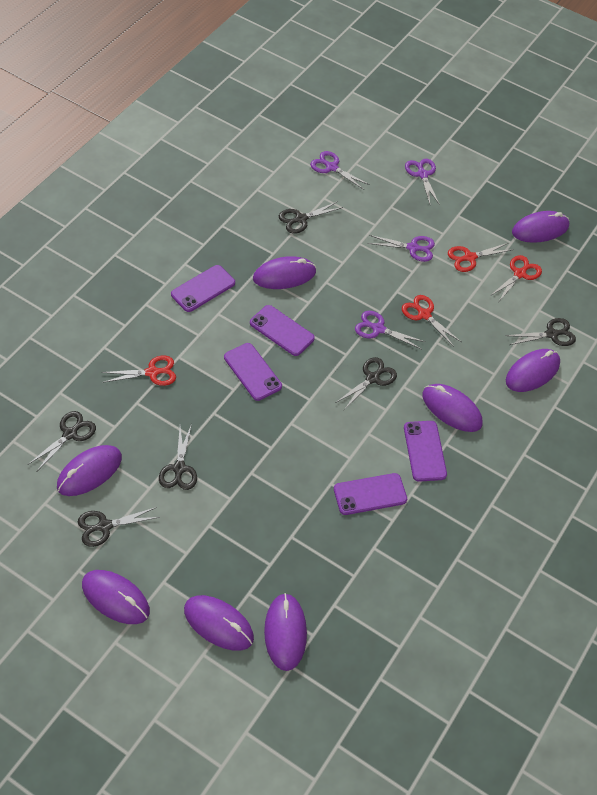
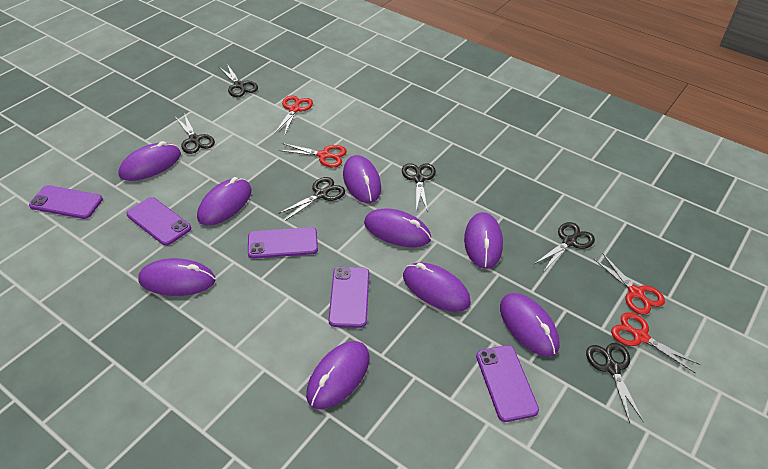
purple mouse: [57,445,122,496] [82,570,150,624] [184,595,254,651] [253,256,316,289] [264,593,307,671] [422,384,483,432] [506,349,560,392] [512,211,569,243] = 8 -> [118,141,181,181] [138,258,215,296] [197,177,252,225] [306,341,369,409] [343,155,381,203] [364,208,431,247] [403,262,471,312] [464,212,503,269] [500,293,560,357] = 9
purple scissors: [310,151,370,190] [355,311,425,349] [367,235,435,262] [405,159,440,205] = 4 -> none = 0

